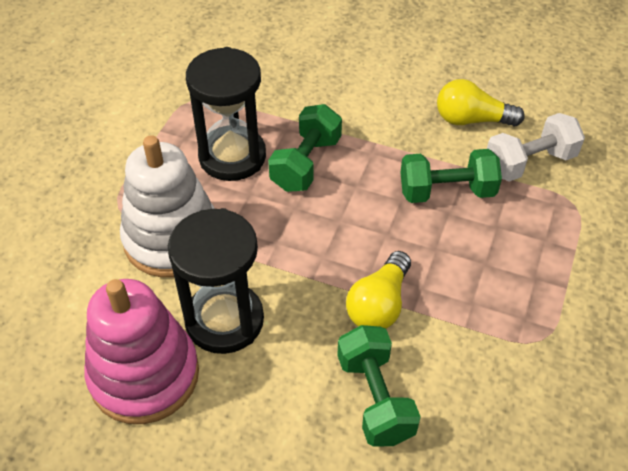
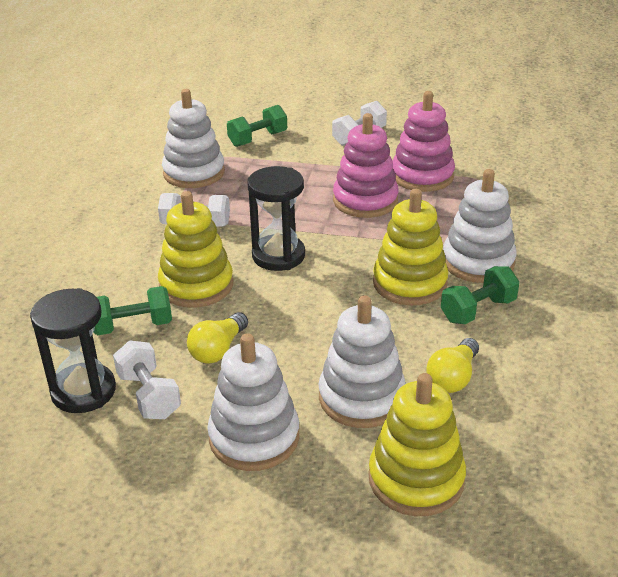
pink stacking toy: [84,279,199,424] = 1 -> [333,113,399,218] [392,91,455,192] = 2
white dumbbell: [487,113,585,182] = 1 -> [113,341,181,419] [158,193,230,227] [332,101,387,146] = 3
white stacking toy: [120,135,215,278] = 1 -> [162,89,225,188] [207,333,299,471] [319,295,406,428] [443,169,517,283] = 4
yellow stacking toy: none = 0 -> [158,191,233,308] [369,373,466,516] [373,189,448,306] = 3

